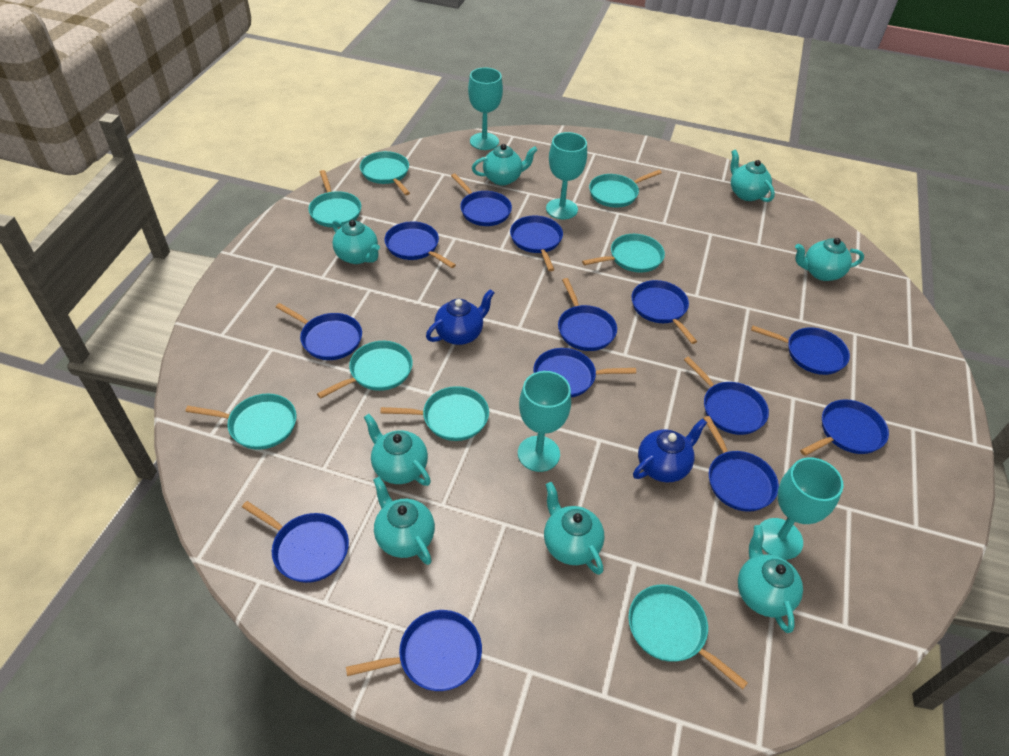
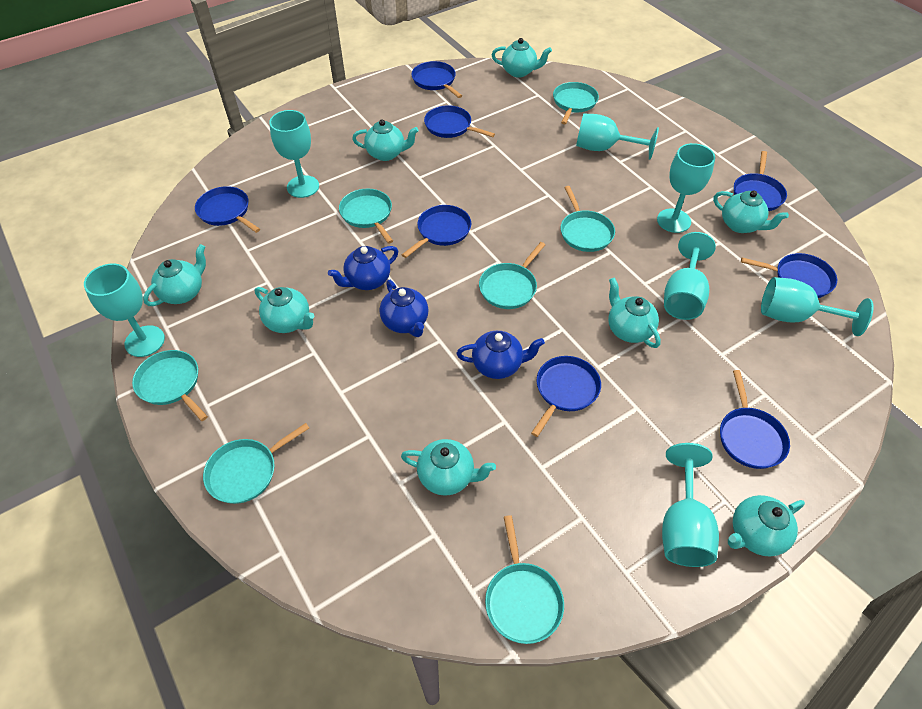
blue pan: [242,501,349,583] [276,303,362,360] [346,610,482,691] [384,221,456,268] [451,174,512,226] [510,215,563,271] [533,348,636,398] [558,278,617,351] [631,280,697,344] [684,357,769,435] [703,416,779,512] [751,325,850,375] [800,399,889,456] = 13 -> [195,186,260,233] [402,205,471,258] [411,61,462,98] [424,105,495,138] [531,356,601,437] [720,370,790,469] [734,151,787,211] [741,253,837,298] = 8
blue teapot: [426,289,494,345] [633,418,707,482] = 2 -> [328,246,398,290] [380,280,429,337] [456,331,545,379] = 3
turquoise goblet: [468,68,503,150] [518,371,571,472] [546,132,587,219] [760,457,843,560] = 4 -> [84,263,165,357] [269,110,319,198] [576,114,659,160] [657,143,715,233] [662,443,719,567] [664,232,716,320] [761,277,874,336] = 7
turquoise pan: [185,394,297,450] [308,170,361,227] [317,341,413,399] [360,151,410,195] [380,386,489,441] [582,234,665,273] [589,170,662,208] [628,585,748,689] = 8 -> [132,350,208,421] [203,423,309,504] [339,189,393,244] [479,242,545,309] [485,515,564,644] [553,82,599,124] [560,186,615,252] = 7

